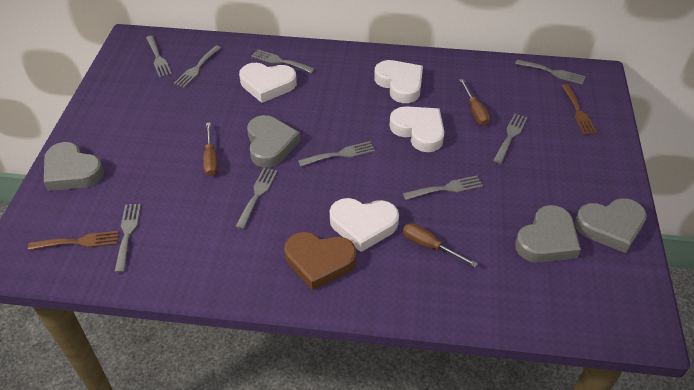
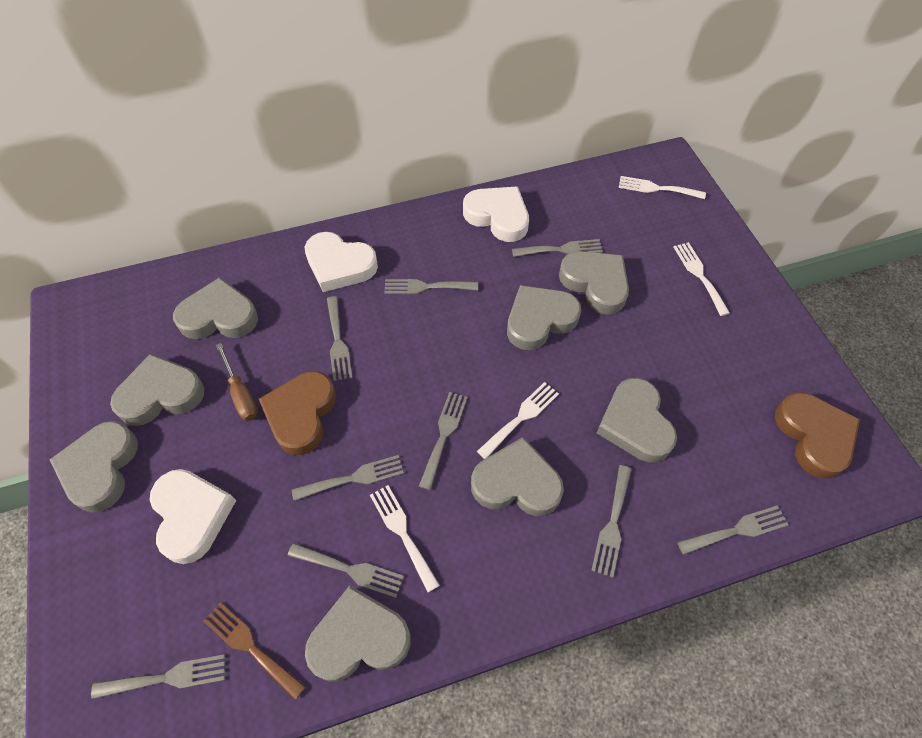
brown fork: [28,231,119,250] [562,84,597,135] = 2 -> [204,602,306,700] = 1
brown heart: [285,232,356,291] = 1 -> [259,371,336,455] [775,392,860,479] = 2
brown screwdriver: [203,123,218,176] [403,223,478,267] [459,79,490,126] = 3 -> [216,343,258,421] = 1
grey heart: [44,142,104,191] [247,115,300,168] [515,205,581,263] [575,198,647,253] = 4 -> [50,421,138,513] [110,353,204,426] [173,277,258,339] [305,585,411,681] [471,437,564,516] [507,285,581,350] [559,251,629,315] [596,378,677,462] = 8
white fork: none = 0 -> [370,485,440,592] [477,382,559,459] [619,176,706,199] [674,242,730,316] = 4
white heart: [239,63,297,103] [330,198,399,252] [374,60,423,103] [389,106,444,152] = 4 -> [150,469,236,564] [305,232,378,292] [463,186,529,242] = 3

